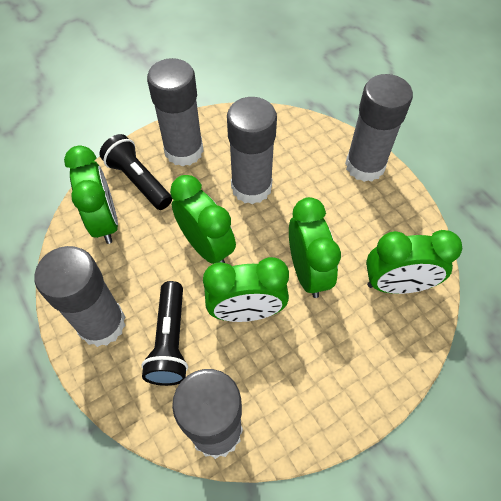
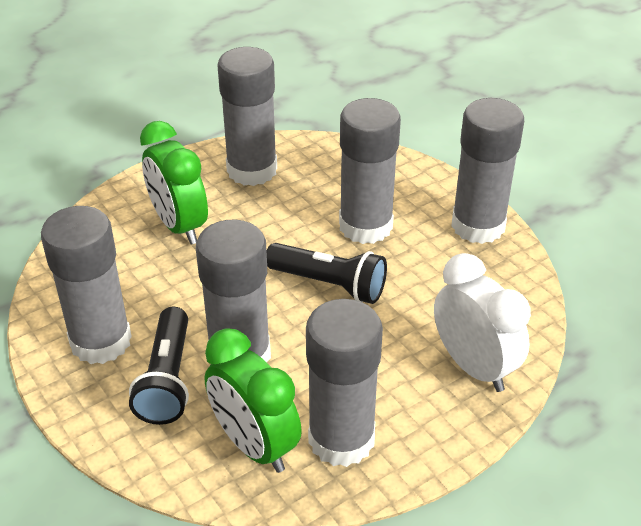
green clock: [64,145,118,244] [170,175,236,264] [203,257,289,322] [289,197,341,298] [366,230,462,294] = 5 -> [140,121,208,244] [205,328,302,473] = 2
grey glue stick: [35,246,126,347] [147,58,204,167] [172,369,243,459] [227,97,277,204] [345,74,413,182] = 5 -> [41,206,132,364] [196,220,271,362] [217,47,277,186] [306,299,383,467] [339,98,401,244] [451,98,524,244] = 6
white clock: none = 0 -> [434,253,531,392] = 1

